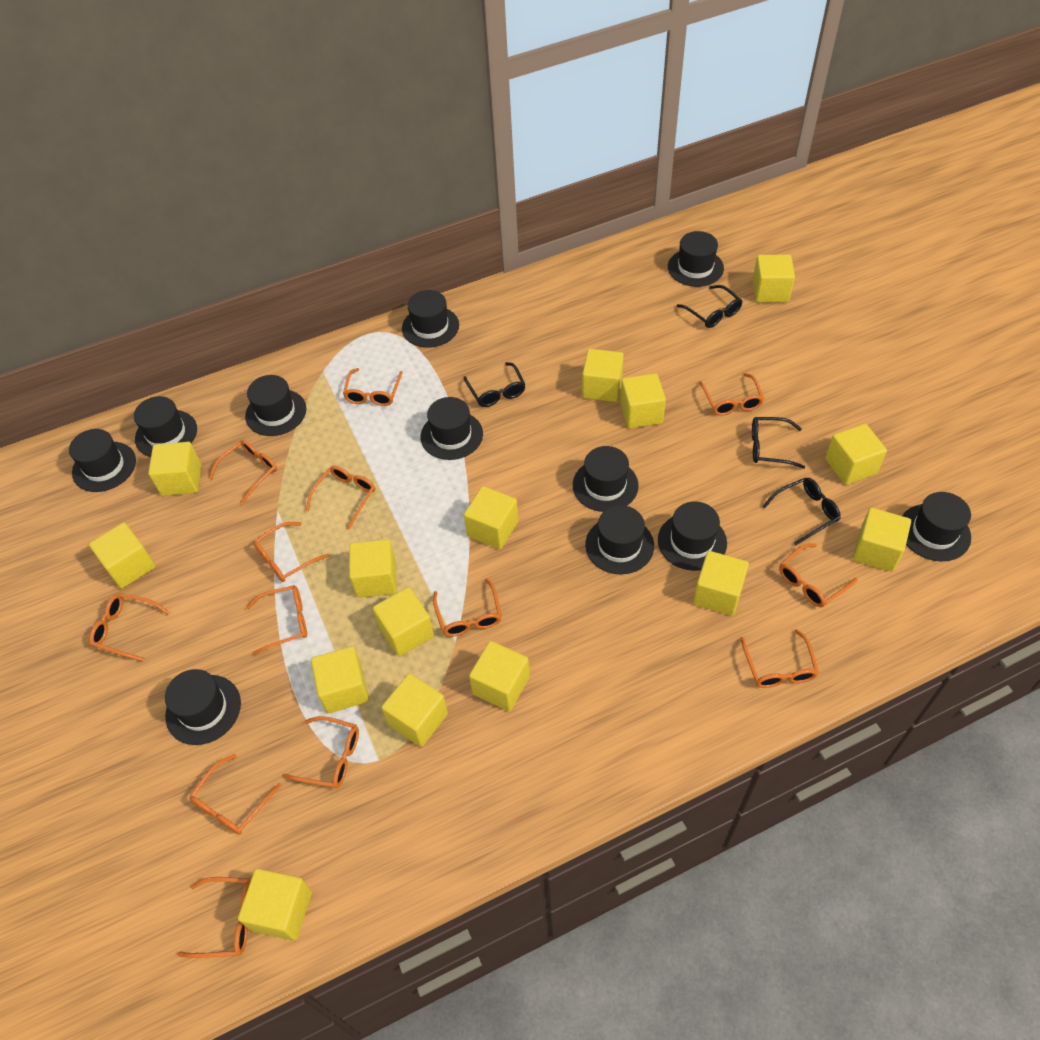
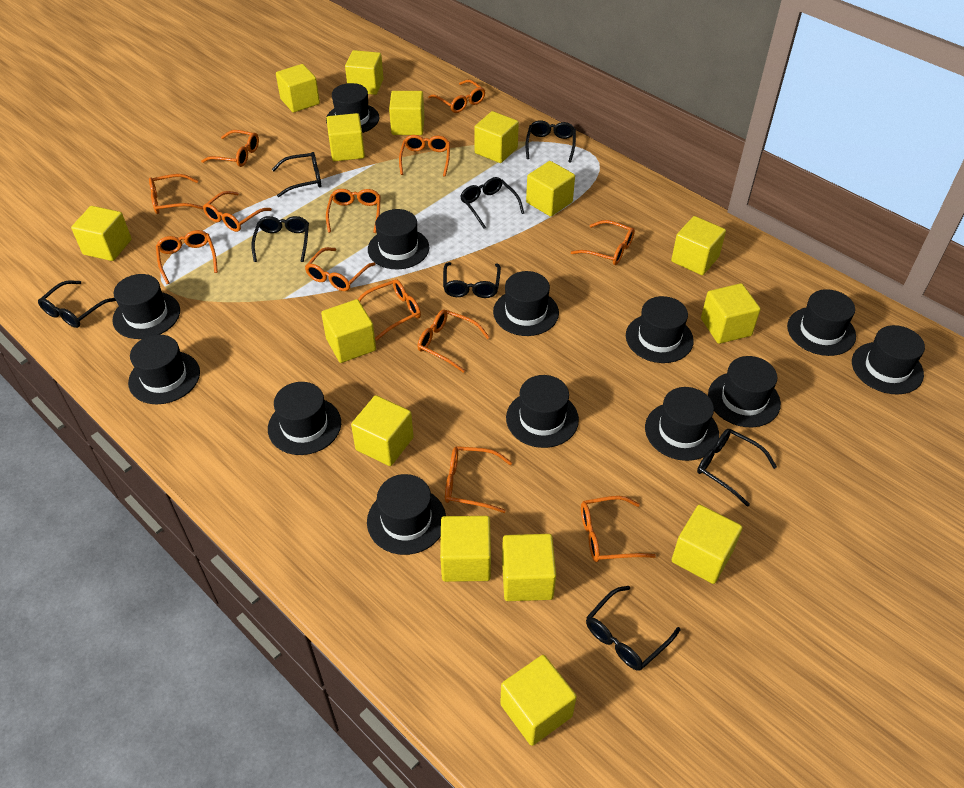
black glasses: [464,362,526,407] [677,285,742,328] [752,417,805,469] [762,478,841,545] = 4 -> [38,280,116,328] [251,216,309,262] [272,152,321,197] [443,262,501,298] [460,177,524,229] [526,120,576,163] [586,586,680,671] [697,429,777,507] = 8
black hat: [69,429,136,492] [134,396,197,457] [165,669,241,745] [245,375,306,436] [402,290,459,348] [420,397,483,460] [573,446,639,512] [585,505,654,574] [658,501,727,571] [668,231,724,287] [902,492,971,561] = 11 -> [112,274,180,339] [128,335,200,404] [268,382,341,455] [326,83,379,133] [367,474,446,555] [368,209,429,269] [493,271,559,336] [506,375,579,448] [626,296,694,363] [645,387,719,461] [708,356,781,427] [787,289,856,356] [852,325,925,395] = 13

